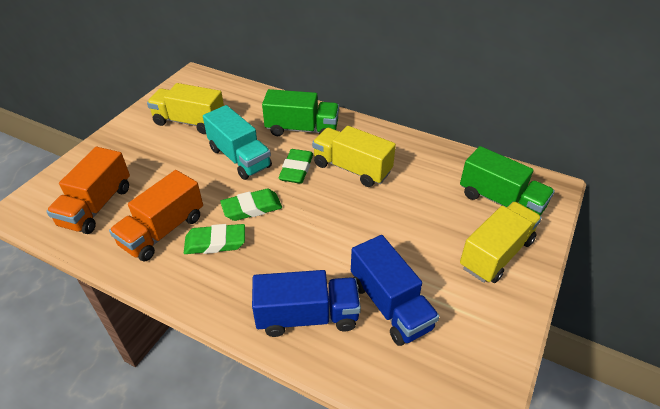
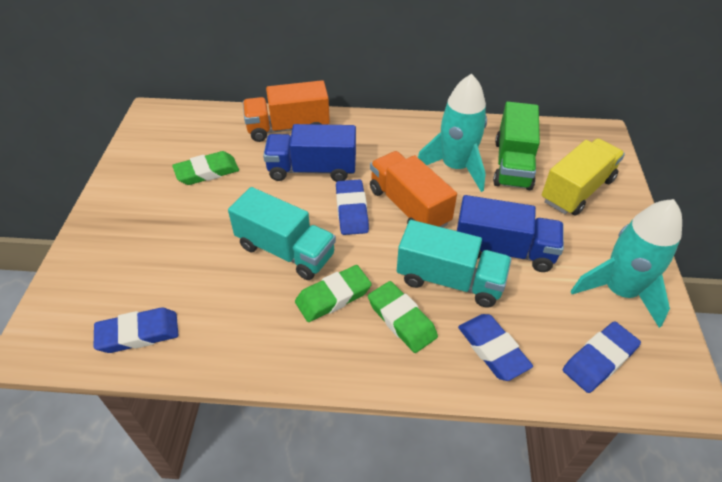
blue eraser: none = 0 -> [94,308,178,353] [336,179,369,235] [458,314,533,381] [563,321,641,393] = 4
green truck: [262,89,339,136] [460,146,555,216] = 2 -> [493,102,540,190] = 1
turquoise rocket: none = 0 -> [418,74,487,192] [571,199,682,328] = 2
turquoise truck: [203,105,272,180] = 1 -> [228,187,336,280] [397,220,512,308] = 2
yellow truck: [147,83,224,134] [312,126,396,187] [460,202,542,283] = 3 -> [542,138,625,216] = 1

